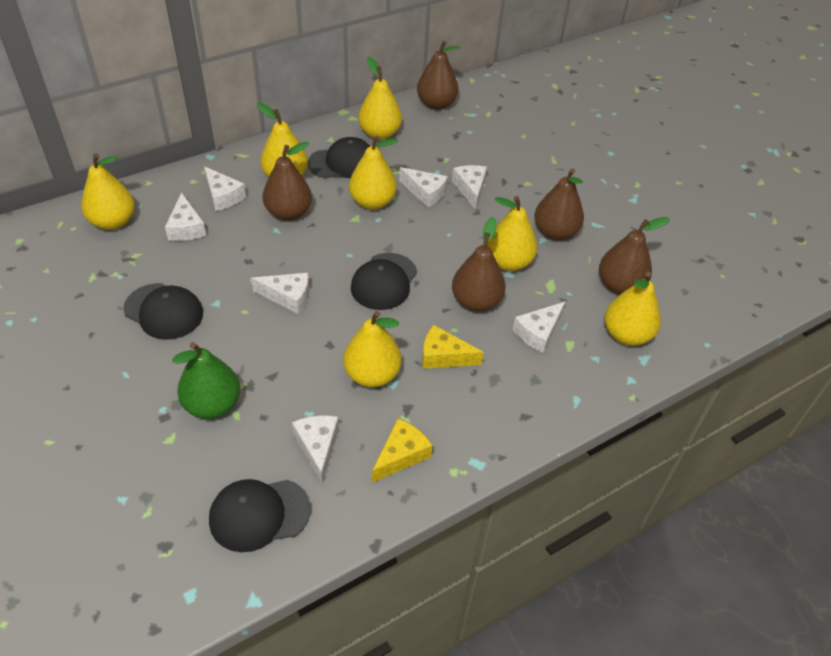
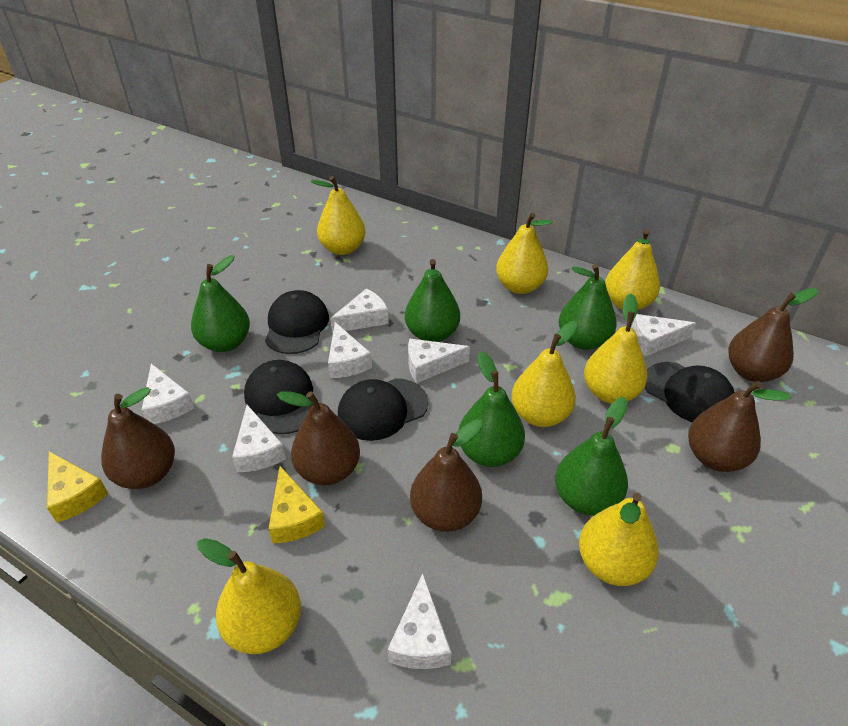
green pear: [172,342,240,419] = 1 -> [191,255,250,352] [405,259,460,342] [459,351,525,467] [555,397,628,516] [559,264,617,350] = 5

